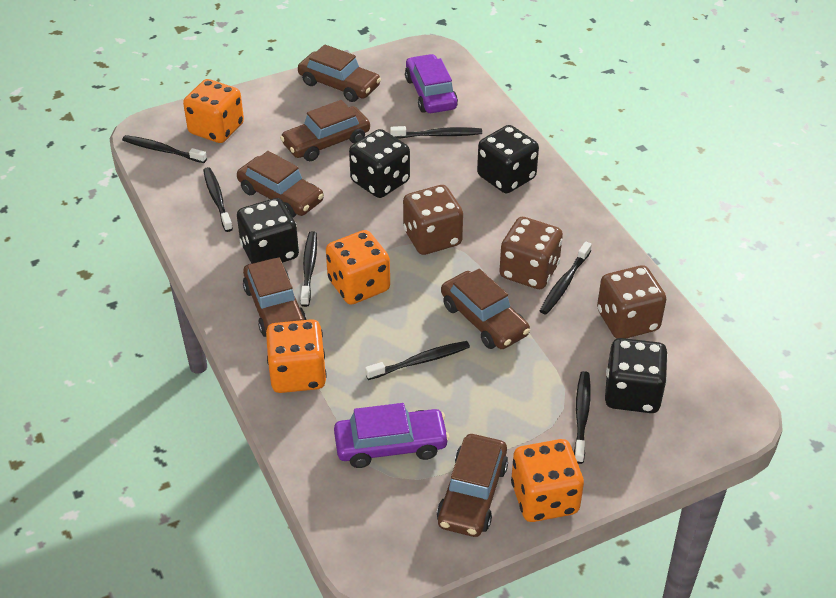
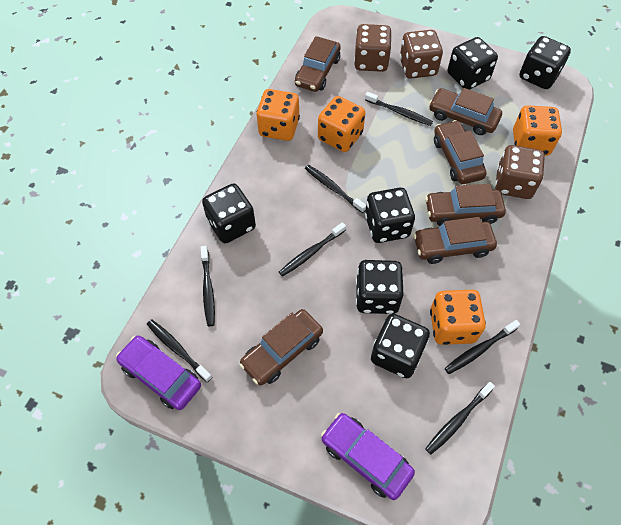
black dice: [237,198,299,263] [349,129,410,198] [477,125,539,193] [605,338,668,413] = 4 -> [202,183,256,243] [356,260,403,314] [365,188,415,243] [371,314,430,378] [448,37,498,90] [519,36,571,89] = 6

